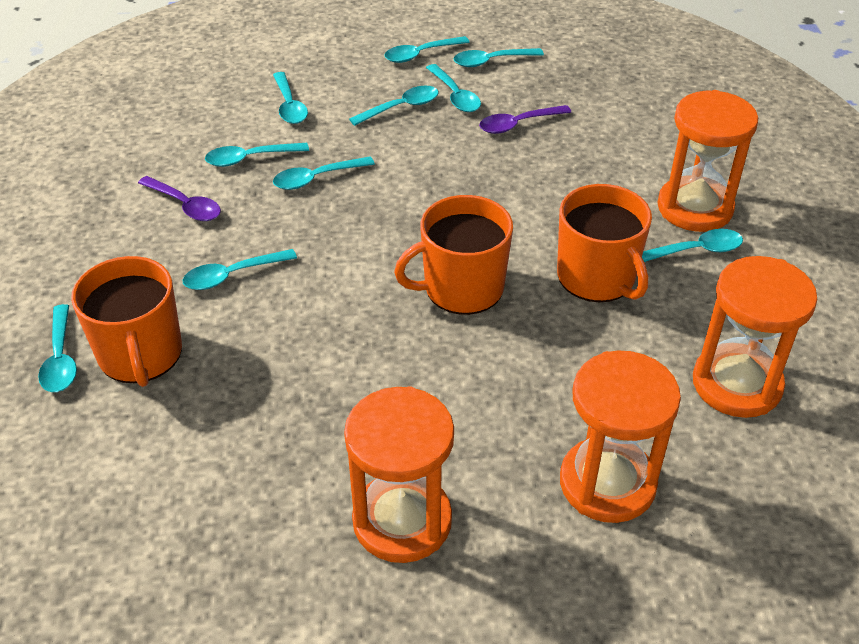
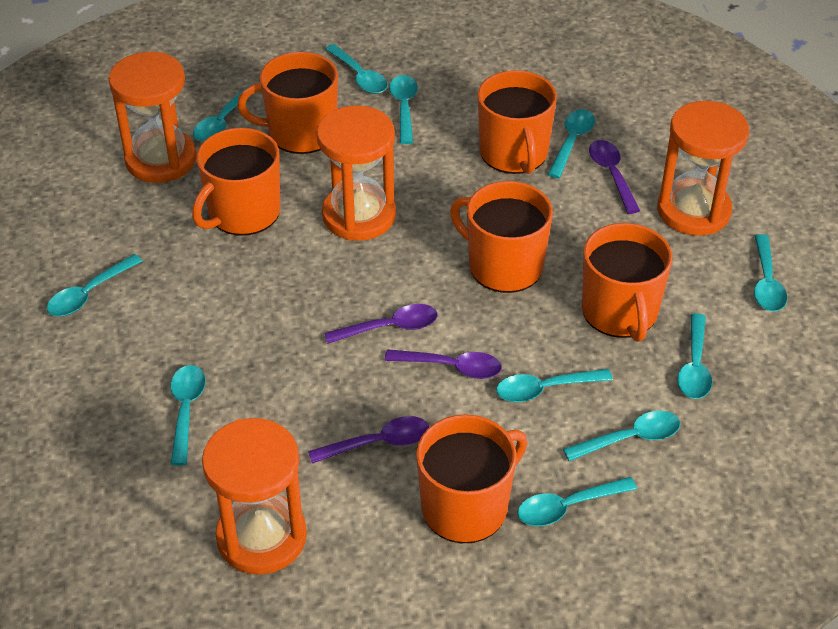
orange mug: [71,256,182,387] [394,195,513,315] [557,184,652,302] = 3 -> [192,128,280,236] [237,52,338,154] [416,414,527,543] [450,181,553,293] [478,70,557,174] [582,223,673,342] = 6
purple spoon: [138,176,221,221] [479,105,571,134] = 2 -> [308,416,429,463] [324,304,438,344] [384,349,502,379] [589,140,640,214] = 4
turquoise spoon: [38,304,77,392] [183,249,297,290] [205,143,309,167] [273,72,308,124] [273,156,375,190] [349,85,439,126] [384,36,470,63] [426,64,481,112] [454,48,544,67] [642,229,743,262] = 10 -> [47,254,142,317] [171,365,206,466] [193,85,251,142] [325,44,388,94] [389,75,418,144] [496,369,613,402] [517,477,637,526] [547,109,595,178] [563,411,680,461] [677,313,712,399] [754,234,787,312] = 11

